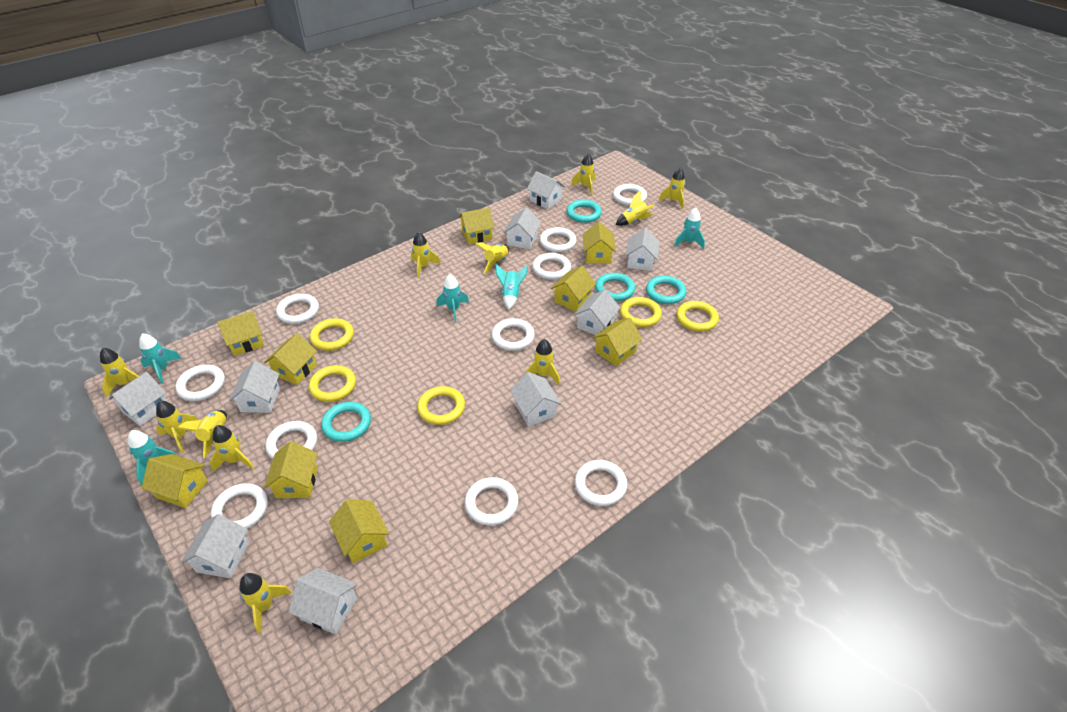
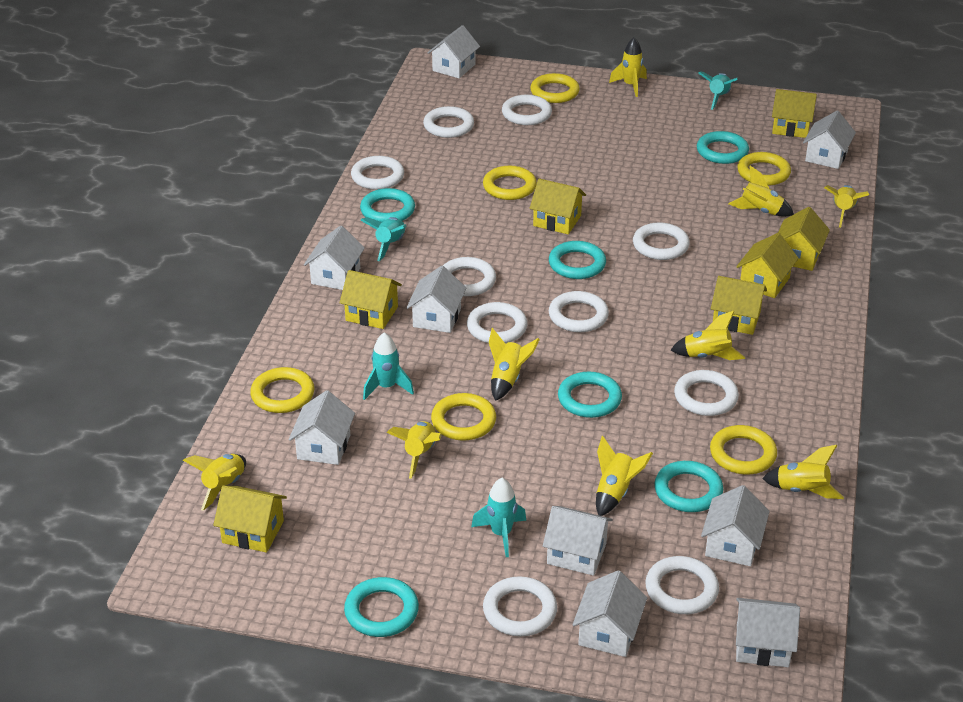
turquoise ring: [321,402,371,442] [566,200,602,223] [595,273,635,301] [646,276,687,304] = 4 -> [344,577,419,637] [360,188,415,222] [549,241,606,279] [558,371,622,418] [654,461,723,512] [697,131,749,164] = 6
turquoise rocket: [128,430,176,485] [139,333,182,384] [436,274,469,322] [496,264,528,310] [674,208,705,249] = 5 -> [360,217,407,261] [363,332,414,400] [471,478,526,557] [698,72,738,110] = 4
yellow house: [142,454,208,508] [217,311,264,356] [264,333,317,385] [264,441,318,498] [329,499,389,563] [459,208,494,244] [551,266,596,312] [583,222,616,264] [592,318,642,366] = 9 -> [213,485,287,553] [340,270,402,329] [530,178,586,234] [711,276,767,335] [736,233,799,298] [772,89,817,138] [778,207,830,271] = 7
yellow ring: [309,365,356,402] [310,318,354,351] [417,386,465,425] [620,297,662,327] [676,301,719,332] = 5 -> [250,367,315,413] [431,393,496,441] [483,166,537,200] [530,73,580,103] [710,425,777,474] [737,152,791,186] = 6
yellow rocket: [100,348,139,397] [156,401,198,453] [177,410,227,458] [210,425,254,472] [239,573,292,634] [411,232,441,278] [475,242,509,273] [525,339,560,385] [571,153,595,195] [616,191,655,226] [659,168,685,209] = 11 -> [183,454,246,511] [387,421,442,479] [489,328,540,401] [596,436,653,516] [609,38,647,97] [671,310,745,360] [728,166,794,217] [762,445,844,499] [824,185,869,228] = 9

